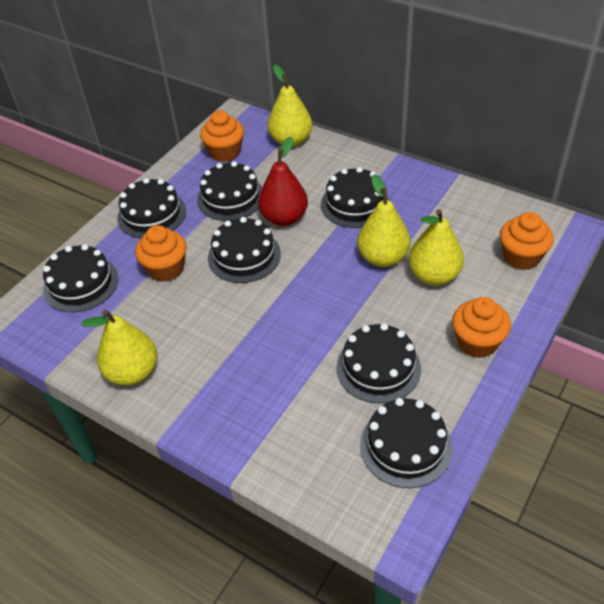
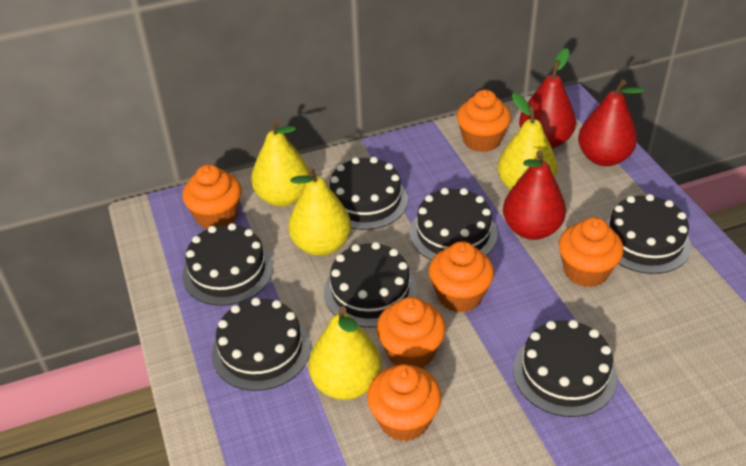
orange cupcake: [135,225,187,282] [200,110,244,162] [452,297,511,358] [500,212,554,270] = 4 -> [182,164,241,229] [367,364,441,441] [376,297,446,368] [429,241,494,312] [457,90,511,152] [559,217,624,287] = 6
red pear: [258,137,308,226] = 1 -> [503,150,566,240] [519,48,576,148] [578,80,645,166] = 3

